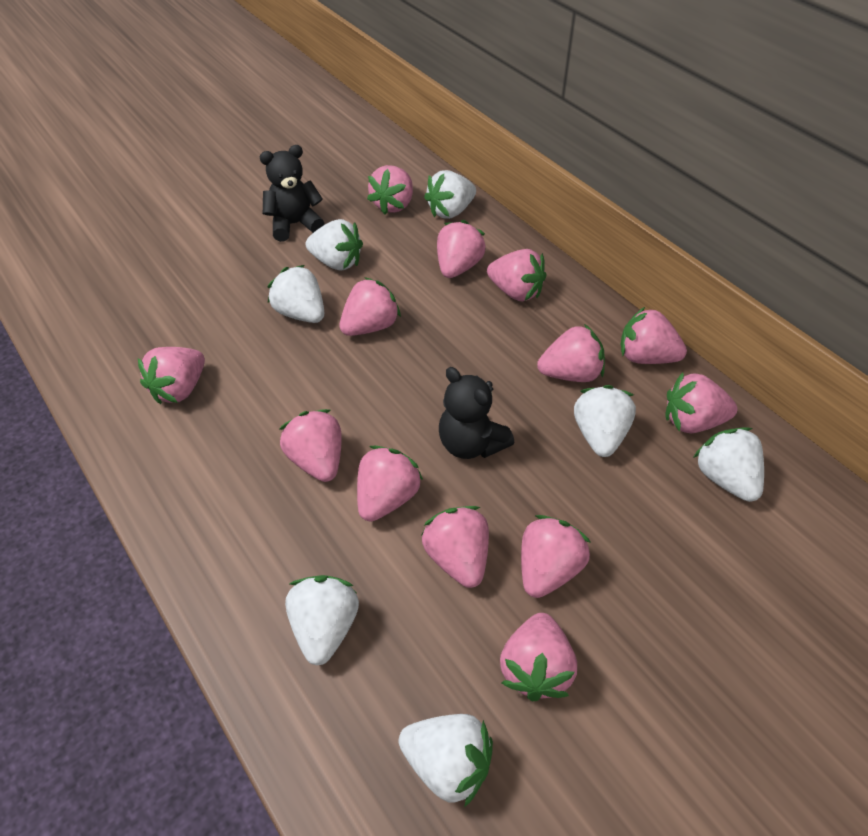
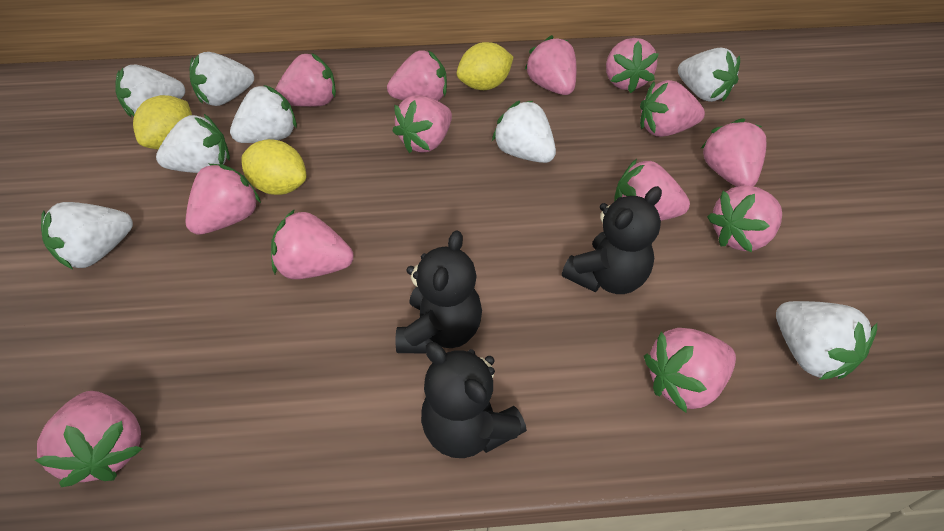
black teddy bear: [260,145,325,242] [439,367,514,459] = 2 -> [396,230,482,354] [421,342,527,458] [562,186,662,294] = 3
white strawberry: [268,265,324,323] [285,575,359,665] [306,219,363,271] [398,714,493,807] [424,170,476,219] [574,385,636,457] [693,427,764,502] = 7 -> [41,202,133,269] [116,64,185,118] [156,114,230,173] [190,52,254,106] [230,85,297,143] [492,101,556,163] [678,47,740,102] [776,301,877,380] = 8
yellow lemon: none = 0 -> [133,95,192,150] [242,139,306,195] [457,42,513,90] = 3

